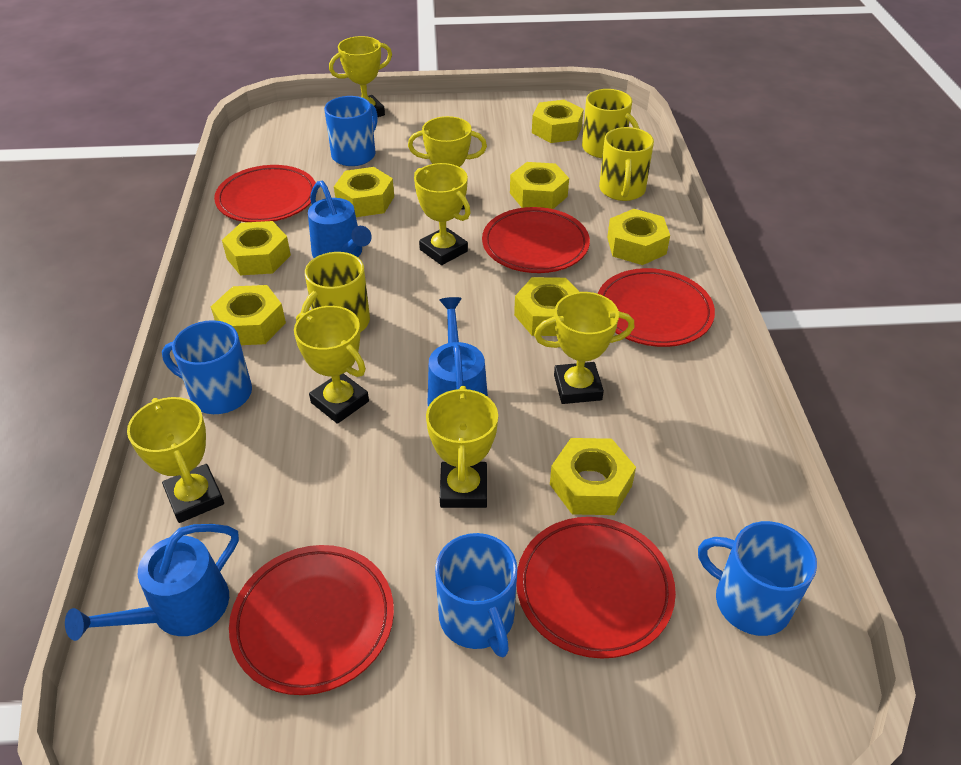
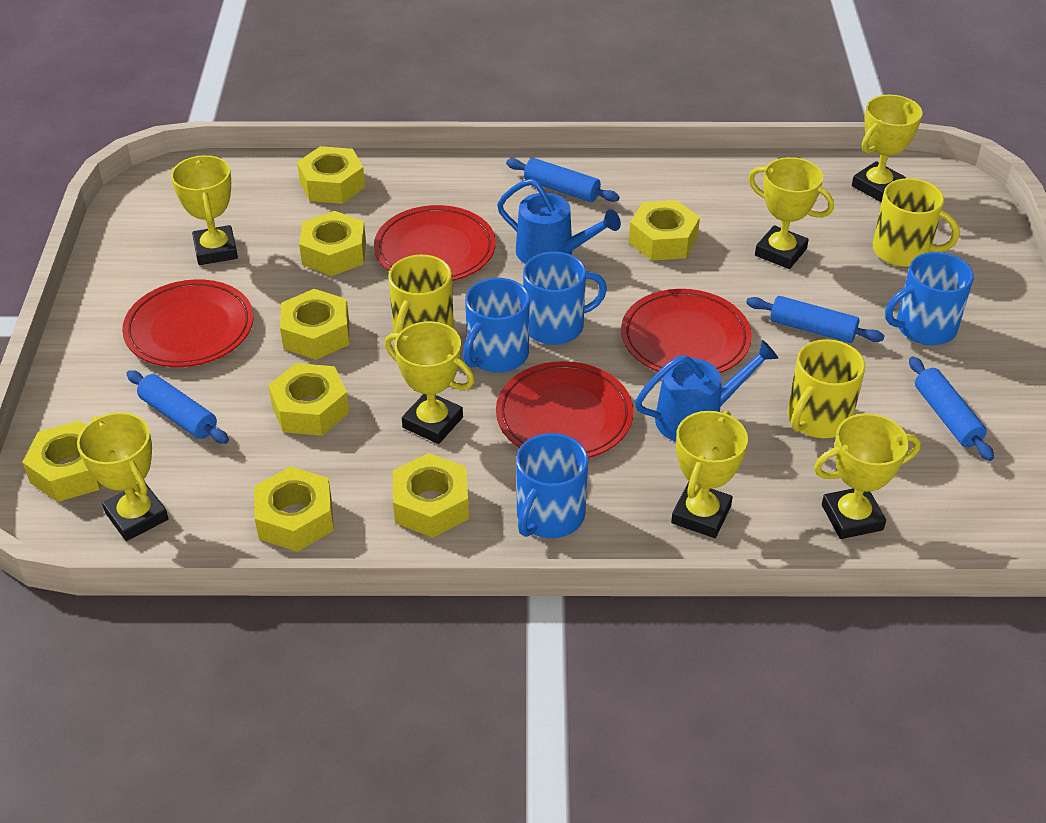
blue rolling pin: none = 0 -> [126,370,229,444] [506,158,619,202] [746,296,884,343] [909,357,994,461] = 4
blue watering can: [65,524,239,641] [308,181,372,258] [427,297,488,407] = 3 -> [497,179,621,264] [635,340,778,442] = 2
red plate: [214,165,316,222] [229,545,394,695] [482,207,590,273] [516,517,676,659] [598,268,715,347] = 5 -> [122,279,253,367] [374,205,496,281] [496,361,633,458] [621,289,752,373] = 4

